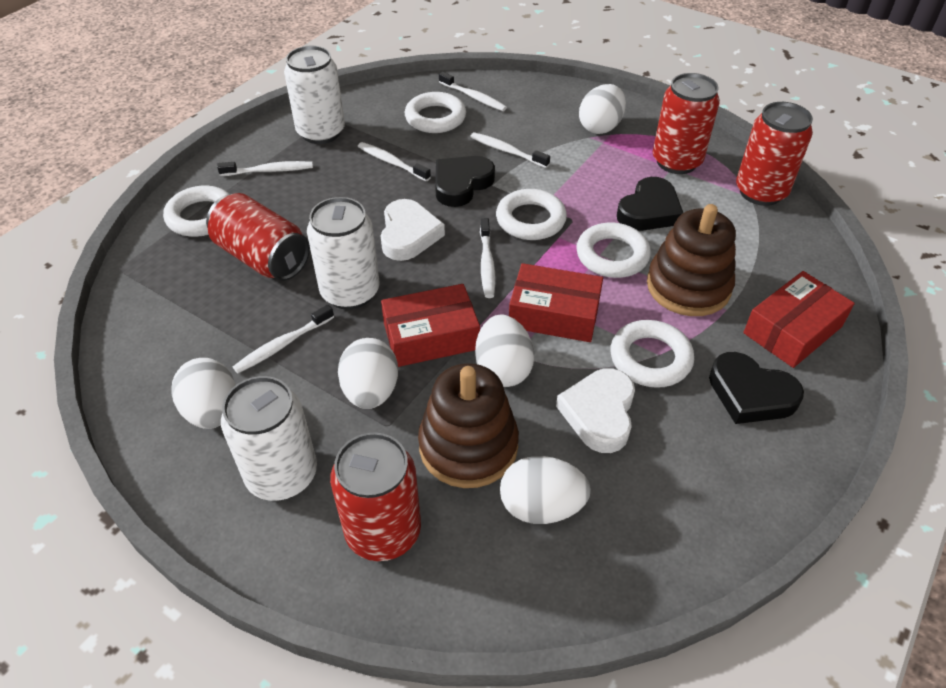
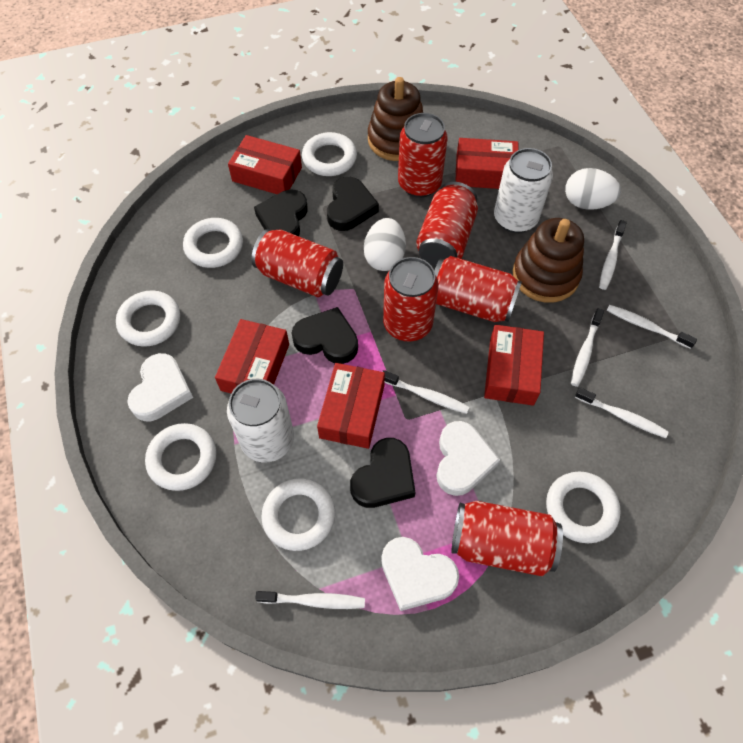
black heart: [435,156,495,207] [617,177,683,231] [709,352,804,424] = 3 -> [254,190,308,236] [292,307,358,364] [327,177,379,231] [350,438,416,508] = 4
red box: [381,284,480,367] [509,263,603,342] [743,271,855,368] = 3 -> [215,319,289,393] [228,135,302,194] [317,363,385,449] [455,138,519,189] [484,325,544,406] = 5
red can: [206,193,310,281] [330,432,421,561] [653,73,720,174] [736,102,813,206] = 4 -> [252,229,343,297] [383,257,439,341] [398,113,448,198] [416,182,478,267] [434,256,522,322] [452,501,563,576] = 6
white can: [221,376,317,501] [284,46,345,144] [307,197,379,310] = 3 -> [227,379,294,463] [494,148,553,233] = 2
white egg: [171,358,235,429] [338,338,398,409] [475,315,534,387] [500,456,591,524] [579,84,626,134] = 5 -> [364,218,406,271] [565,168,621,210] = 2
white heart: [381,199,445,261] [556,368,635,453] = 2 -> [127,353,193,421] [381,537,459,611] [436,421,500,496] = 3
white ring: [163,186,230,237] [405,92,466,133] [496,189,567,240] [576,222,651,278] [610,320,694,388] = 5 -> [116,291,180,347] [145,423,216,491] [183,218,243,268] [261,479,335,551] [302,132,357,176] [546,471,621,543] = 6

